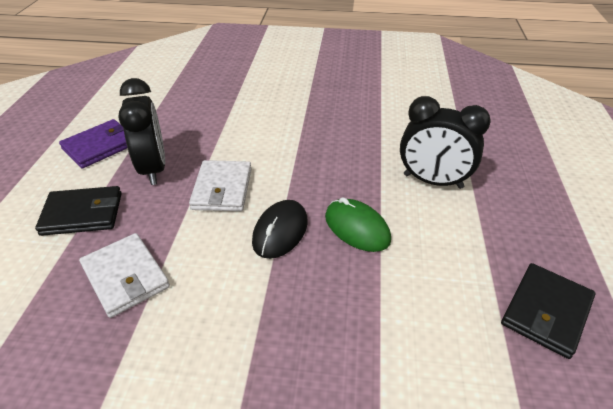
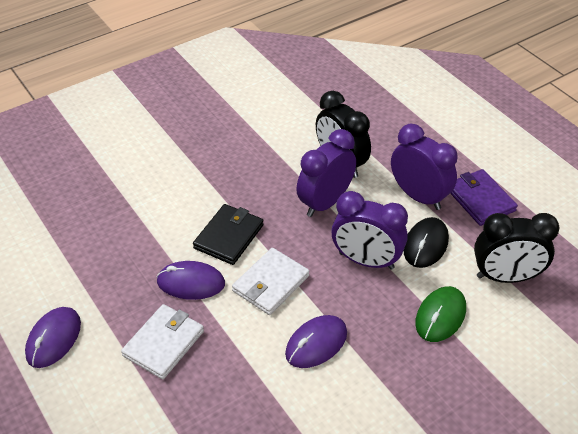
black wallet: [35,186,122,236] [501,263,596,359] = 2 -> [193,204,264,265] = 1
purple clock: none = 0 -> [296,129,356,217] [331,191,408,270] [391,124,458,210] = 3
purple mouse: none = 0 -> [25,307,81,368] [157,261,225,300] [285,315,347,368] = 3

